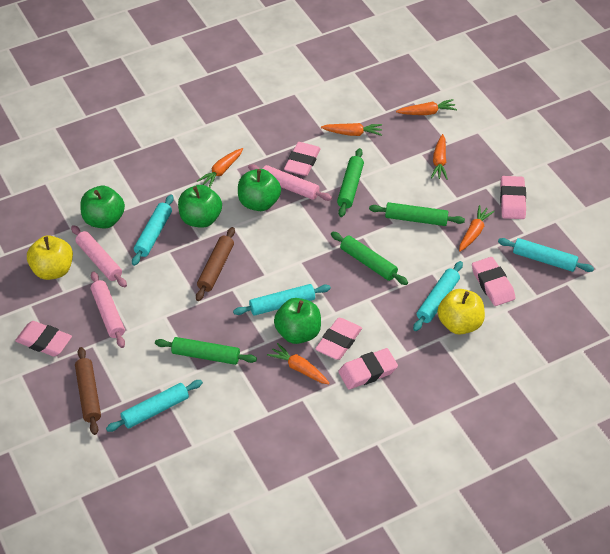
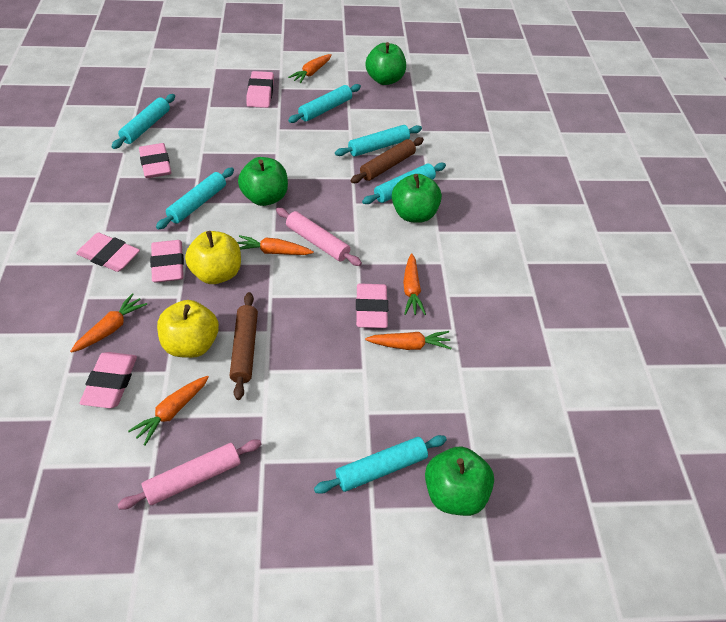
green rolling pin: [155,337,257,365] [331,232,408,285] [337,148,364,217] [369,202,465,226] = 4 -> none = 0
pink rolling pin: [71,225,127,287] [91,271,125,348] [248,164,332,201] = 3 -> [117,439,261,509] [276,208,362,266] = 2
turquoise rolling pin: [106,380,203,432] [132,195,174,266] [233,284,331,316] [413,261,463,331] [498,238,594,272] = 5 -> [112,94,175,149] [156,168,234,230] [288,84,361,123] [314,435,447,494] [335,125,422,157] [362,163,446,204] = 6

